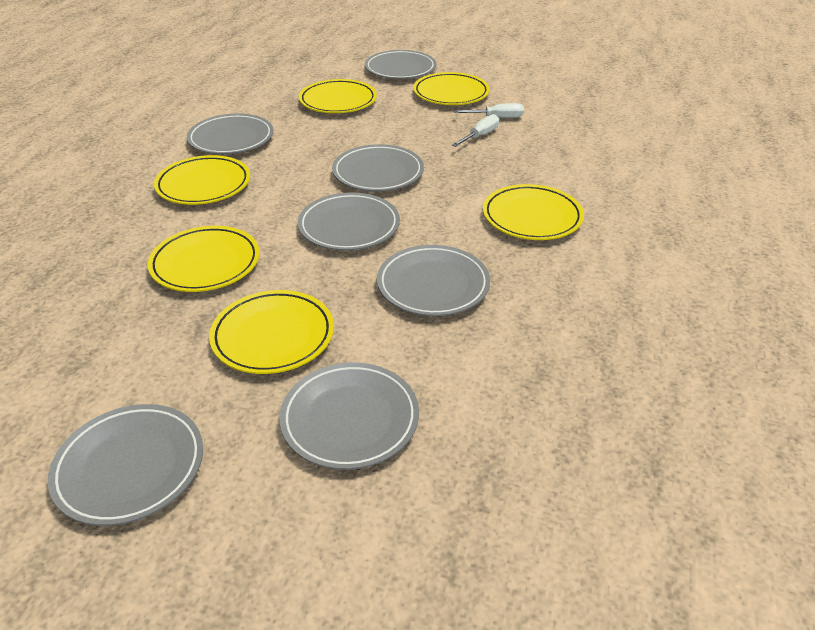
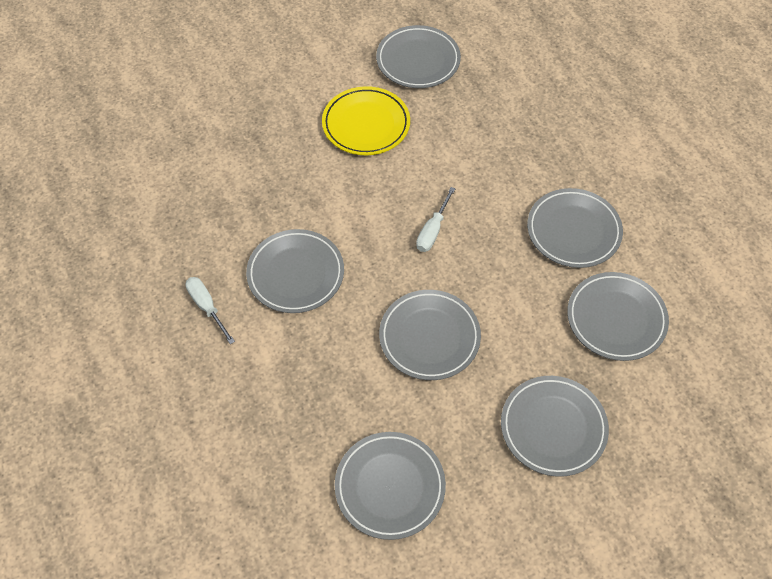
yellow plate: [148,226,260,292] [154,155,250,205] [209,290,334,374] [299,79,377,113] [413,72,490,105] [483,184,584,240] = 6 -> [322,86,410,155] = 1

